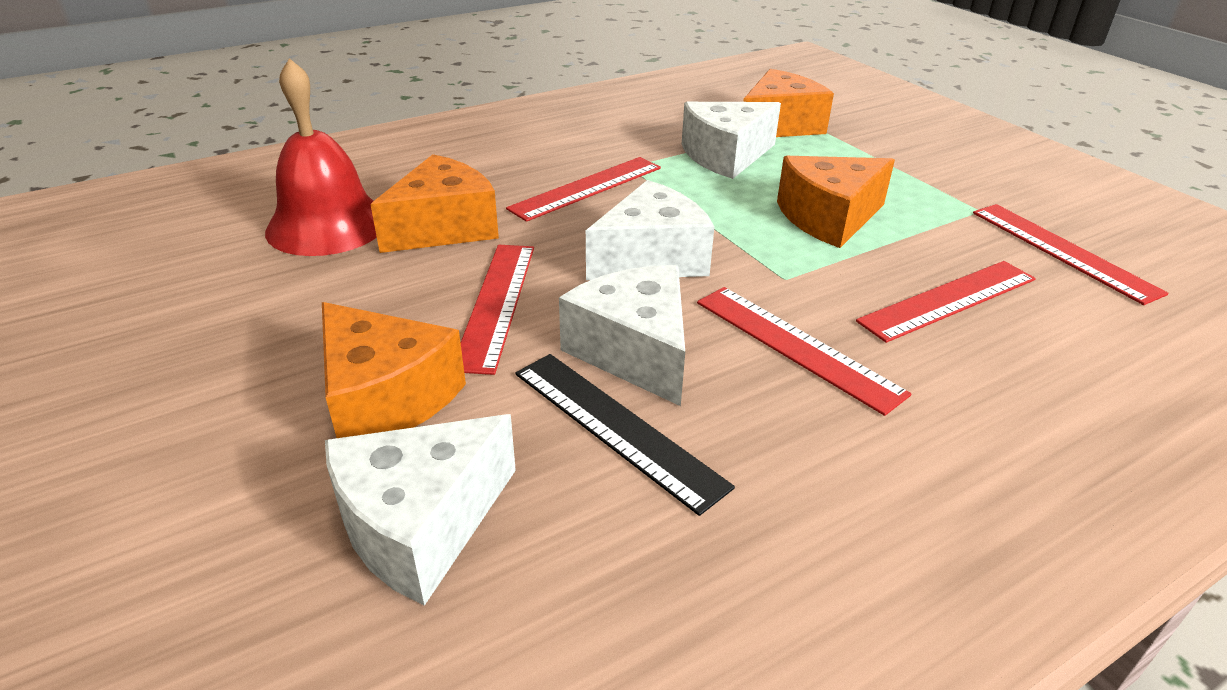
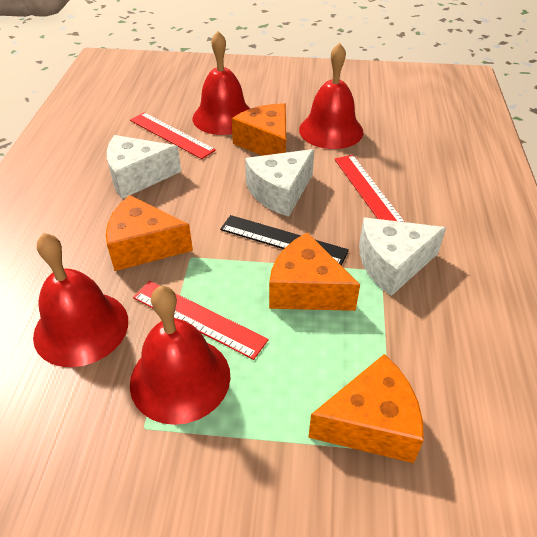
red bell: [265,58,377,256] = 1 -> [33,233,128,367] [130,286,231,425] [193,31,250,135] [299,42,363,149] = 4
red ruler: [461,245,534,375] [506,157,661,222] [697,287,911,416] [856,261,1036,343] [973,204,1169,305] = 5 -> [130,113,216,159] [133,281,269,360] [334,155,405,222] = 3
white cheese: [325,414,516,606] [559,265,685,406] [586,180,714,280] [682,102,781,179] = 4 -> [107,135,181,199] [245,149,314,217] [359,217,446,296] = 3

